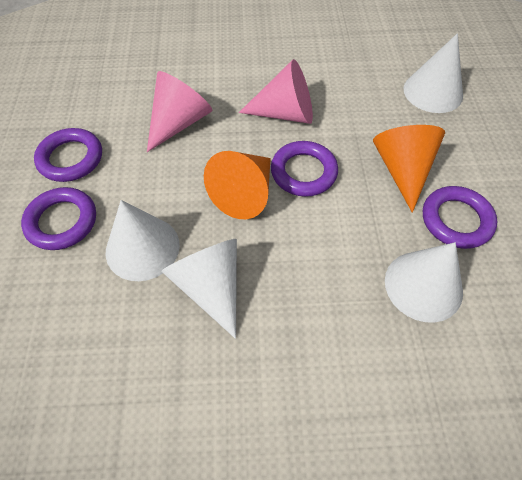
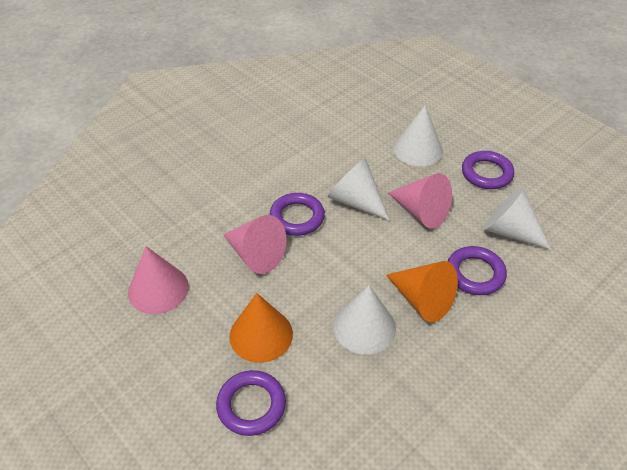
pink cone: [147,71,212,152] [239,59,313,124] = 2 -> [128,246,189,314] [223,215,287,274] [388,173,452,229] = 3

